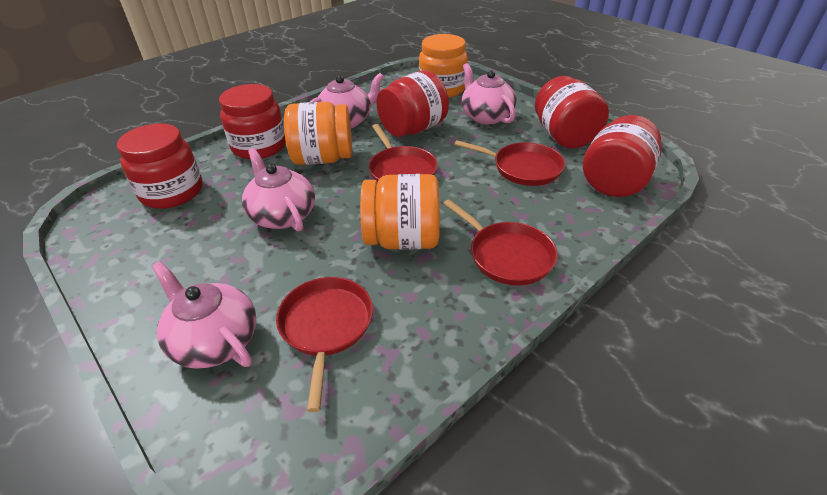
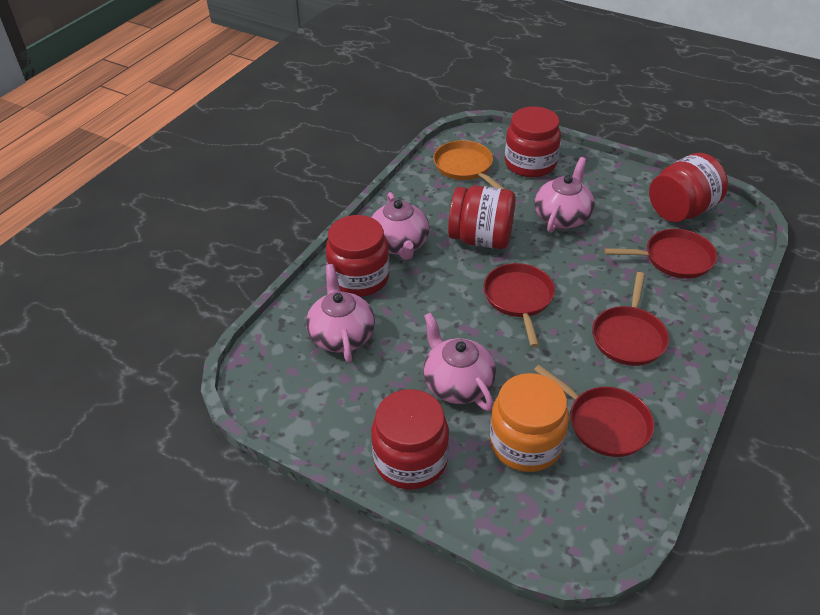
orange jar: [284,102,352,165] [360,174,440,250] [419,34,468,98] = 3 -> [490,373,569,472] = 1
orange pan: none = 0 -> [433,140,505,189] = 1

